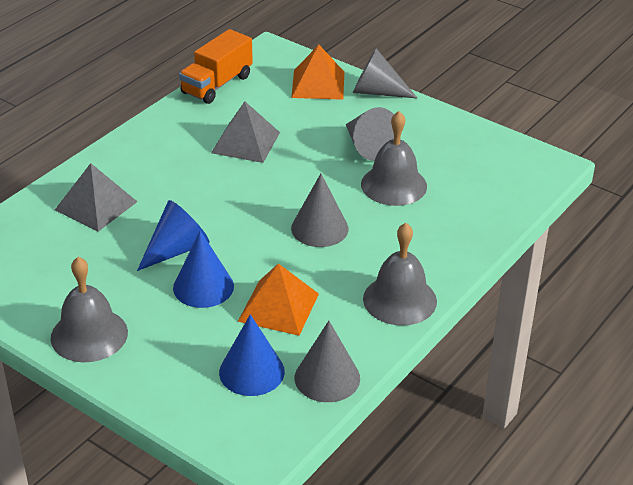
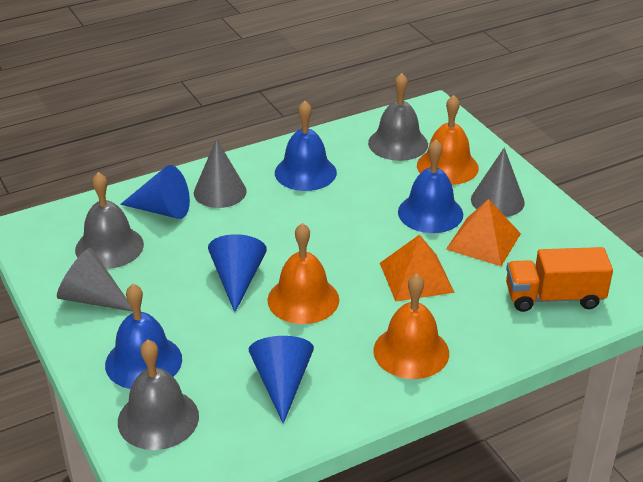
blue bell: none = 0 -> [105,284,182,389] [275,101,337,191] [398,139,463,233] = 3
grey cone: [291,174,349,247] [295,321,360,402] [346,107,394,161] [353,48,418,99] = 4 -> [57,248,133,312] [194,139,247,208] [471,147,525,217] = 3
grey pyramid: [55,163,137,232] [211,101,280,163] = 2 -> none = 0
orange bell: none = 0 -> [268,223,339,324] [374,274,449,379] [417,95,479,185] = 3

